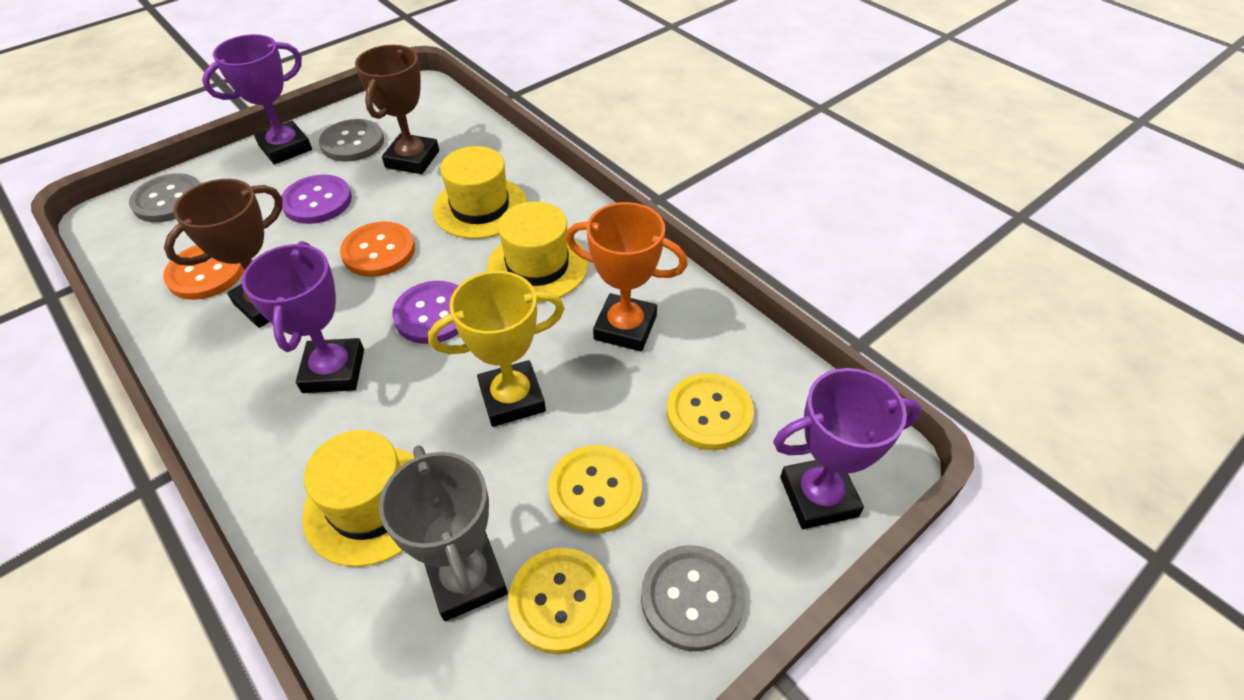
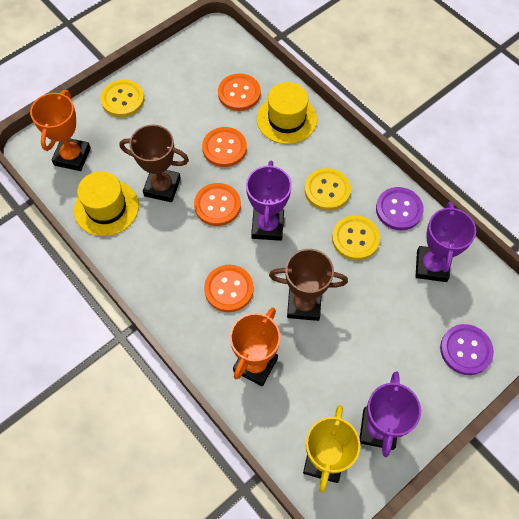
grey button: [129,173,201,222] [319,119,384,162] [641,545,745,651] = 3 -> none = 0
grey trophy: [379,445,508,621] = 1 -> none = 0
orange button: [163,245,244,300] [340,221,415,277] = 2 -> [194,183,241,226] [202,127,247,167] [204,265,254,312] [218,74,261,111] = 4
orange trophy: [566,202,688,351] = 1 -> [30,90,91,171] [230,308,281,386] = 2
yellow hat: [302,430,414,567] [433,146,527,239] [487,201,588,302] = 3 -> [74,171,139,236] [257,82,317,144] = 2

